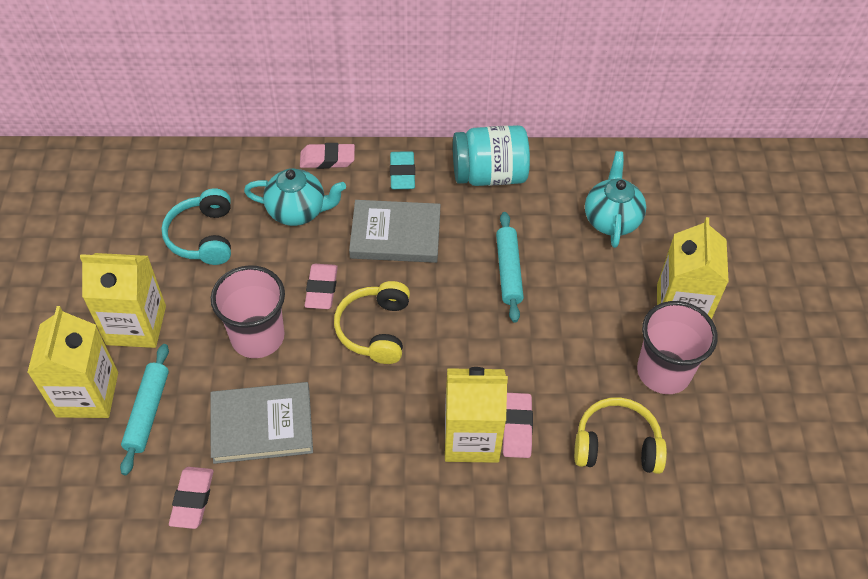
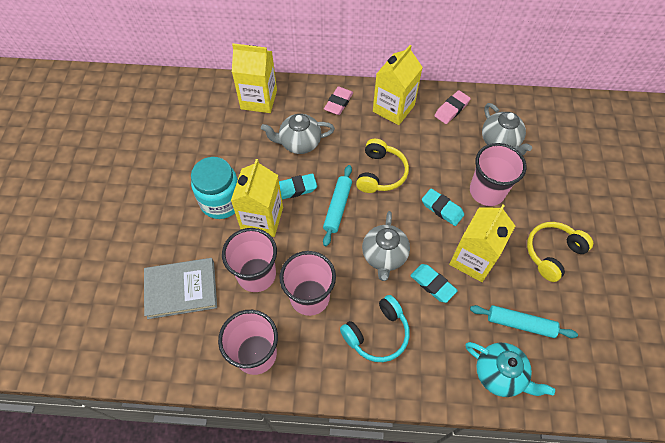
grey book: [211,382,313,464] [349,200,441,263] = 2 -> [144,258,217,319] = 1
grey teapot: none = 0 -> [261,114,335,154] [362,211,410,281] [482,103,532,155] = 3
pink cup: [211,265,285,358] [637,301,718,394] = 2 -> [218,310,278,375] [222,228,277,292] [279,251,336,316] [470,143,526,206] = 4
pink eraser: [169,467,213,529] [300,143,355,169] [305,264,338,309] [503,393,533,458] = 4 -> [324,87,353,115] [434,90,471,124] = 2
turquoise eraser: [390,151,415,189] = 1 -> [279,174,317,199] [410,264,458,303] [422,188,464,226] = 3
turquoise teapot: [244,168,346,226] [585,151,646,248] = 2 -> [465,342,555,397] = 1

